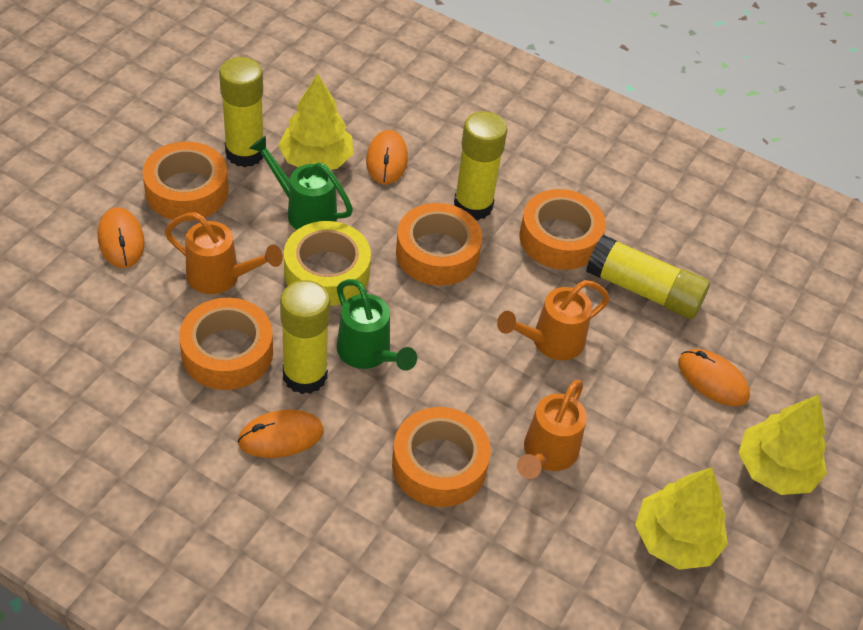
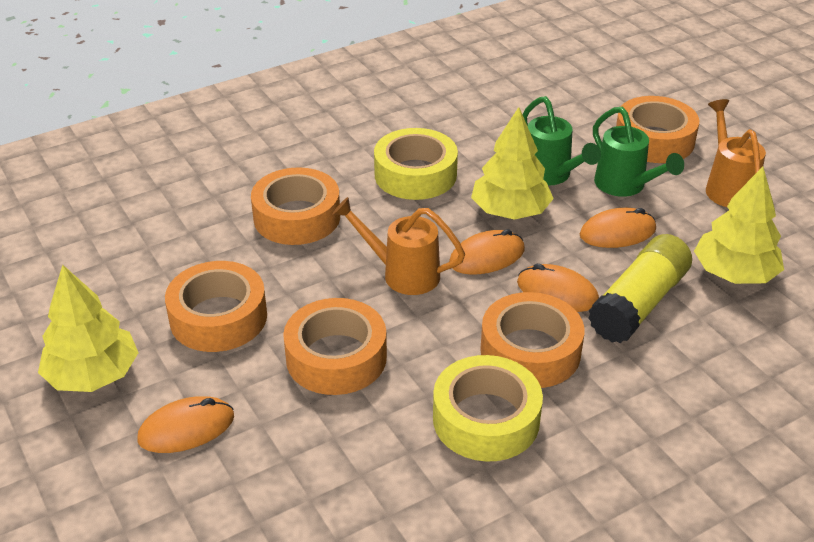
orange watering can: [165,212,283,294] [497,280,610,360] [517,379,587,479] = 3 -> [332,197,465,295] [706,99,766,207] = 2
yellow glue stick: [219,57,263,167] [280,280,330,394] [454,111,507,220] [586,235,710,319] = 4 -> [588,234,692,343] = 1
yellow tape: [284,221,371,306] = 1 -> [374,128,458,200] [433,355,543,461] = 2

